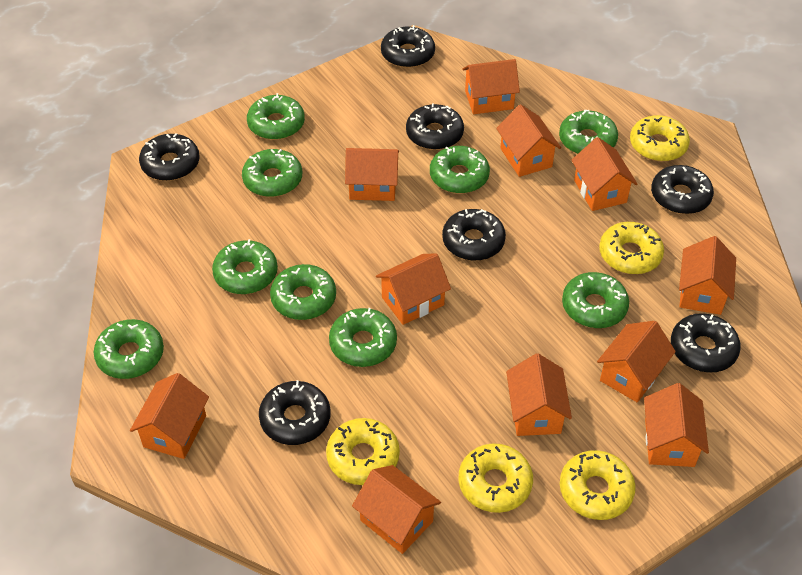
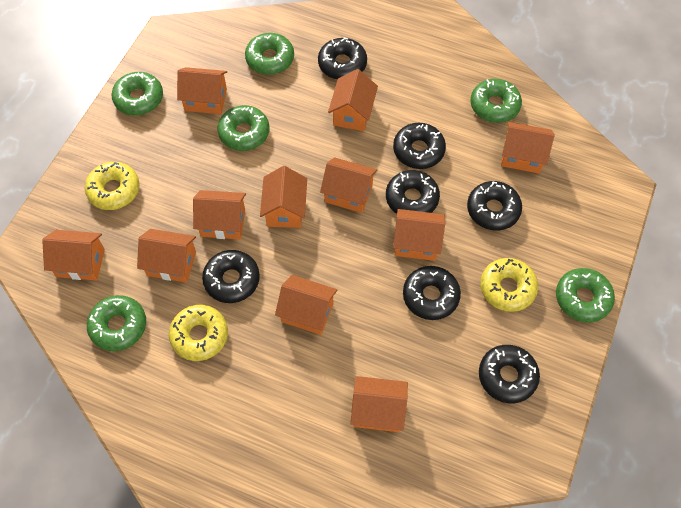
green donut: [94,319,164,379] [212,239,278,294] [242,149,302,197] [247,93,305,140] [270,264,336,320] [329,308,397,367] [430,146,490,194] [559,110,618,154] [562,272,629,328] = 9 -> [87,295,146,351] [112,72,163,115] [217,105,269,151] [245,33,294,75] [470,79,522,123] [556,268,615,322] = 6
yellow donut: [326,418,400,485] [458,443,533,513] [560,450,636,520] [599,222,664,274] [630,115,690,161] = 5 -> [85,162,140,210] [169,305,228,361] [480,258,538,312] = 3

